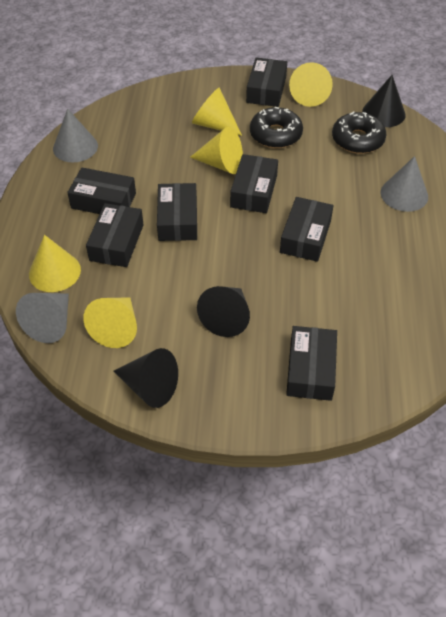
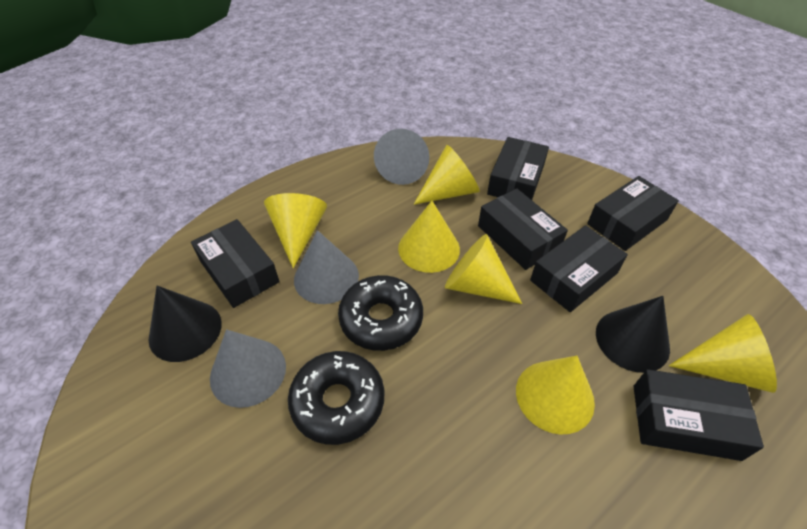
black box: [67,168,136,214] [86,203,144,267] [157,183,197,241] [230,154,278,213] [246,58,287,107] [280,197,334,262] [286,326,337,401] = 7 -> [191,219,280,308] [478,188,568,270] [487,137,549,200] [530,225,628,312] [587,176,679,251] [633,369,764,461] = 6
black cone: [114,348,178,408] [197,286,250,337] [362,75,405,127] = 3 -> [148,286,222,362] [596,296,670,373] = 2
yellow cone: [29,235,81,292] [83,297,137,348] [190,127,243,174] [192,88,242,136] [289,62,333,107] = 5 -> [264,193,327,268] [398,201,460,273] [414,145,480,205] [445,234,522,304] [516,356,595,435] [669,314,777,393] = 6

